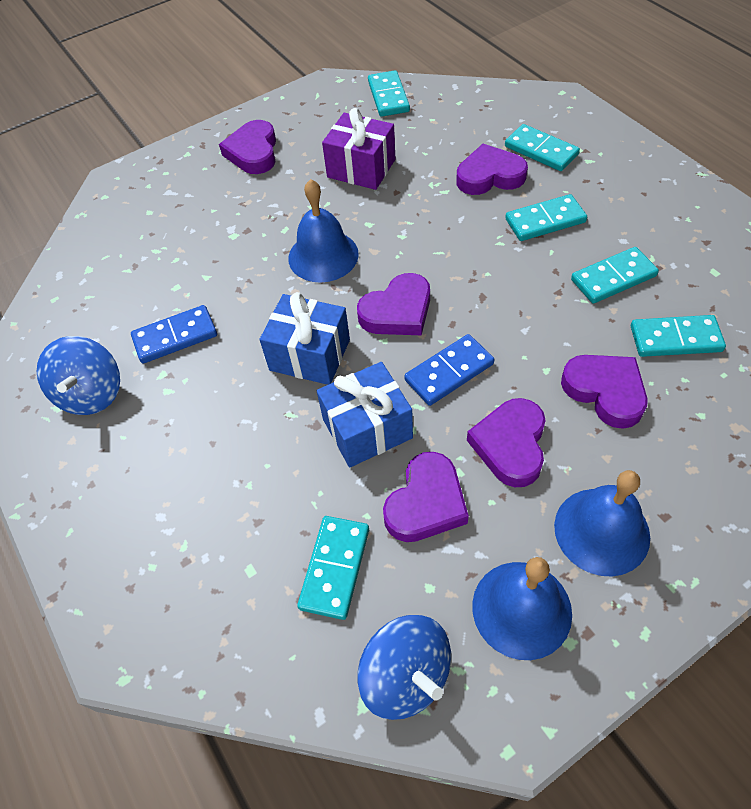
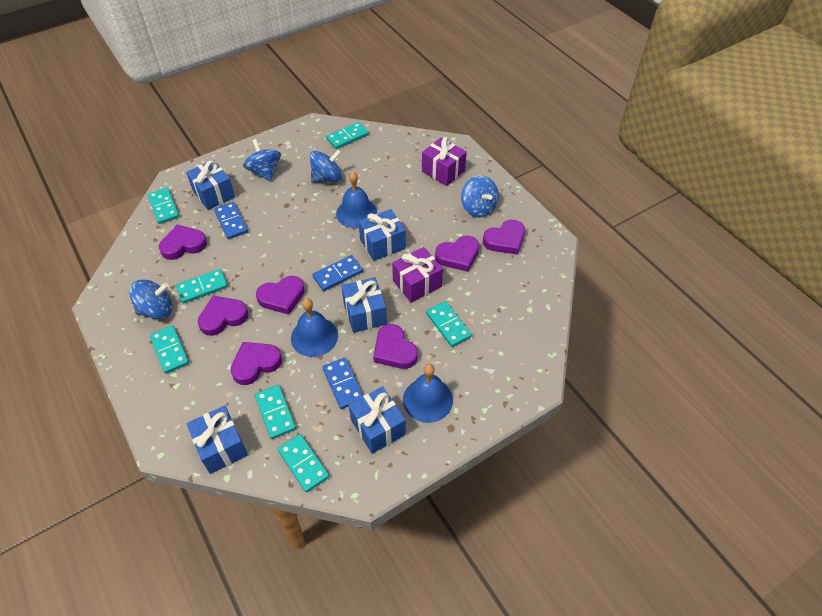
blue domino: [131,305,217,364] [404,334,494,406] = 2 -> [214,202,248,239] [312,255,363,291] [323,358,364,409] = 3
blue gift: [260,292,350,385] [317,362,413,467] = 2 -> [186,160,235,210] [186,406,248,474] [341,277,387,333] [349,386,406,454] [358,209,406,261] = 5
blue spinning top: [36,336,120,415] [358,615,451,720] = 2 -> [130,279,172,319] [243,139,281,181] [310,149,342,183] [461,175,499,217] = 4
purple gift: [322,108,395,190] = 1 -> [392,247,443,303] [422,137,467,186] = 2
purple heart: [219,120,276,174] [357,273,430,335] [383,452,469,542] [456,144,528,195] [467,398,546,487] [561,355,648,429] = 6 -> [159,225,207,260] [198,295,249,336] [230,342,282,385] [256,276,305,315] [373,324,418,369] [435,236,480,272] [483,220,525,255] = 7
turquoise domino: [297,516,369,620] [368,71,410,117] [505,124,580,171] [505,194,587,241] [571,247,659,304] [631,315,726,357] = 6 -> [148,188,179,224] [150,325,189,374] [176,269,228,303] [255,385,296,439] [278,434,329,493] [326,122,369,149] [426,301,472,347] = 7

